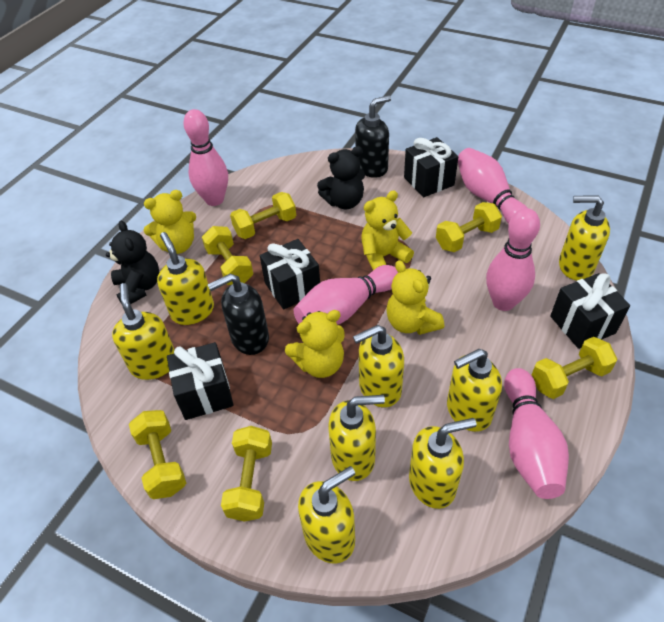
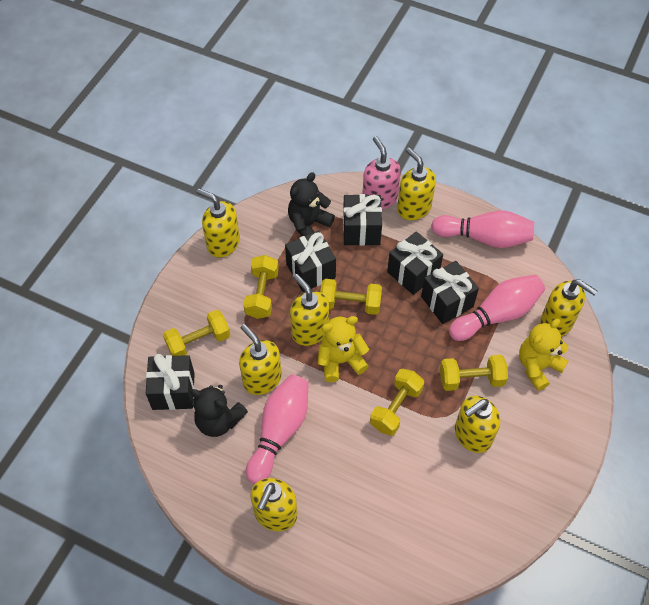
black gift: [167,342,233,420] [260,239,320,310] [404,137,458,197] [550,273,630,349] = 4 -> [146,354,195,410] [285,231,336,292] [343,194,382,246] [387,231,443,295] [421,261,479,324] = 5
black soap dispenser: [207,274,269,355] [355,95,391,178] = 2 -> none = 0
pink bowling pin: [183,109,228,206] [294,265,398,325] [458,148,527,224] [486,208,540,311] [504,368,569,499] = 5 -> [246,374,309,484] [431,210,534,248] [449,275,545,341] = 3
pink soap dispenser: none = 0 -> [362,136,401,210] = 1
yellow dumbbell: [129,410,186,499] [202,226,253,285] [221,426,272,522] [230,192,296,239] [436,202,502,252] [532,337,617,399] = 6 -> [163,310,230,356] [243,255,279,319] [320,279,382,315] [370,369,424,436] [440,355,508,391] = 5
yellow soap dispenser: [112,283,175,380] [157,232,214,325] [298,466,355,564] [328,395,385,481] [353,325,404,408] [409,418,476,509] [447,349,502,432] [559,195,610,280] = 8 -> [197,189,240,258] [239,324,281,395] [251,478,297,531] [290,274,329,346] [397,148,436,220] [455,396,500,453] [540,279,597,336] = 7
yellow teddy bear: [144,190,196,254] [285,310,345,378] [361,190,414,270] [386,260,444,335] = 4 -> [318,316,369,382] [519,319,569,391] = 2

